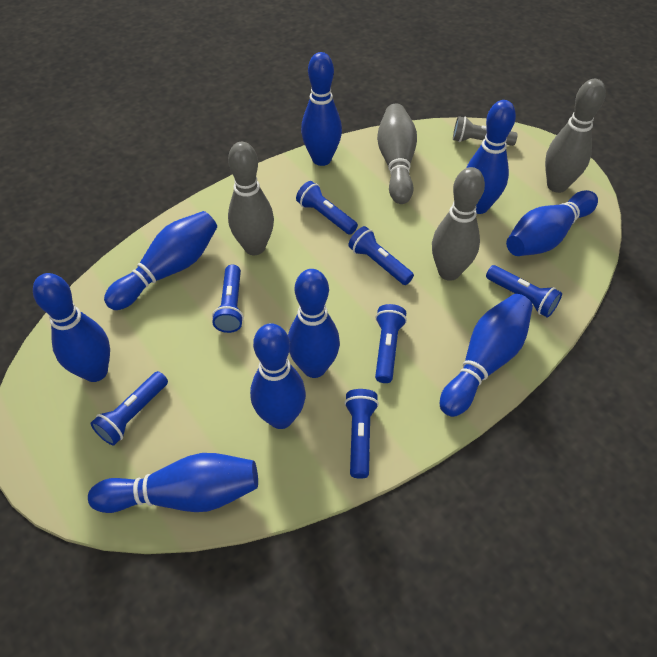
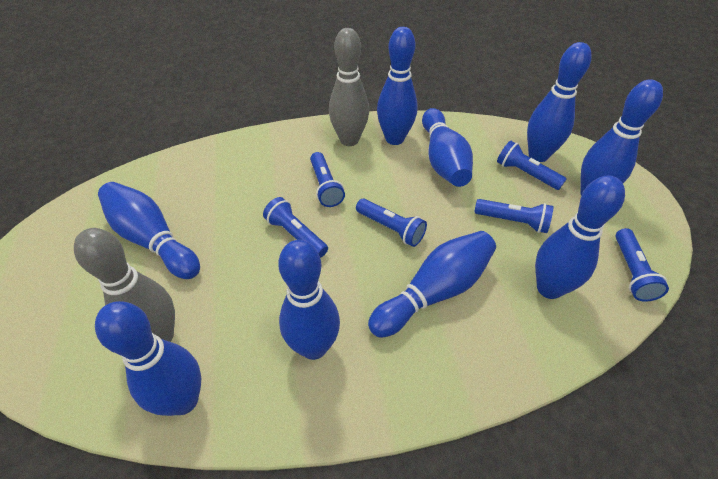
blue flashlight: [90,371,168,446] [212,264,244,333] [296,181,358,235] [344,389,379,479] [348,226,414,285] [375,304,407,383] [486,265,562,317] = 7 -> [263,197,328,258] [310,152,345,207] [356,199,427,247] [474,199,553,233] [497,141,566,190] [615,228,669,302] = 6
grey bowling pin: [228,142,274,255] [377,104,417,204] [432,167,485,281] [545,79,606,193] = 4 -> [74,228,175,342] [329,28,369,146] = 2
grey flashlight: [453,116,518,146] = 1 -> none = 0

